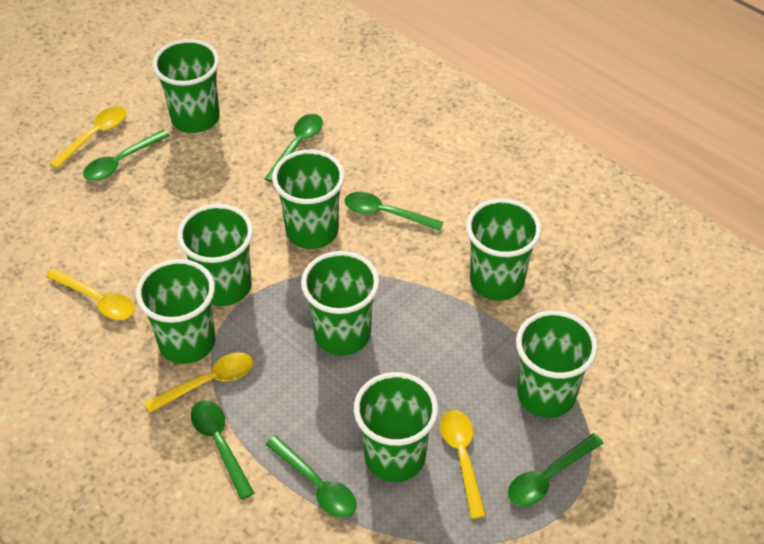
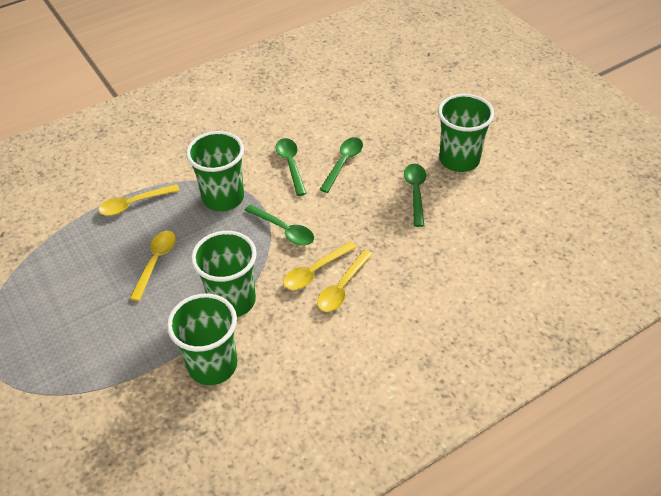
green cup: [136,259,215,364] [152,39,220,133] [177,204,253,306] [272,150,345,249] [301,251,379,356] [354,372,438,482] [466,199,542,301] [516,311,598,418] = 8 -> [167,293,237,385] [186,131,244,211] [191,231,257,317] [438,94,494,172] = 4
green spoon: [83,130,170,181] [191,400,254,500] [265,114,323,183] [266,436,357,518] [344,192,443,231] [508,433,603,506] = 6 -> [244,204,314,245] [276,138,307,196] [319,137,363,193] [404,164,426,227] = 4

